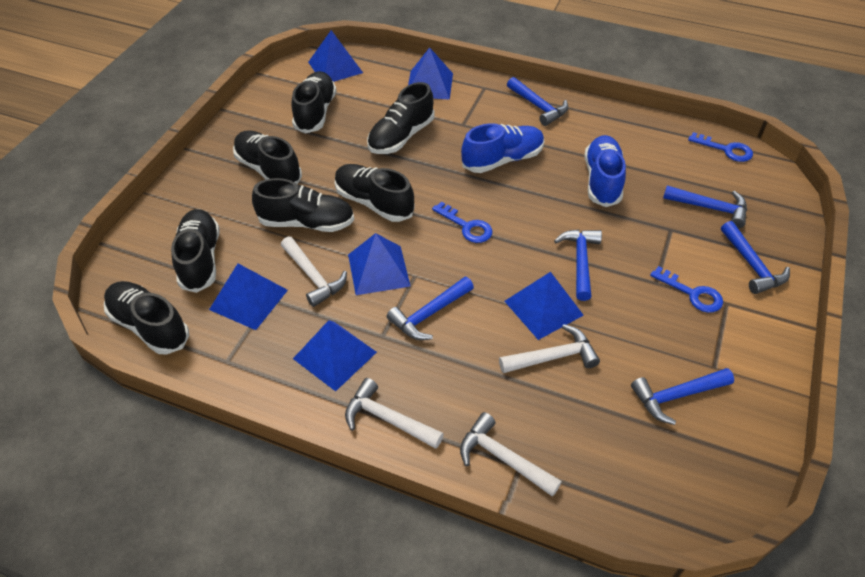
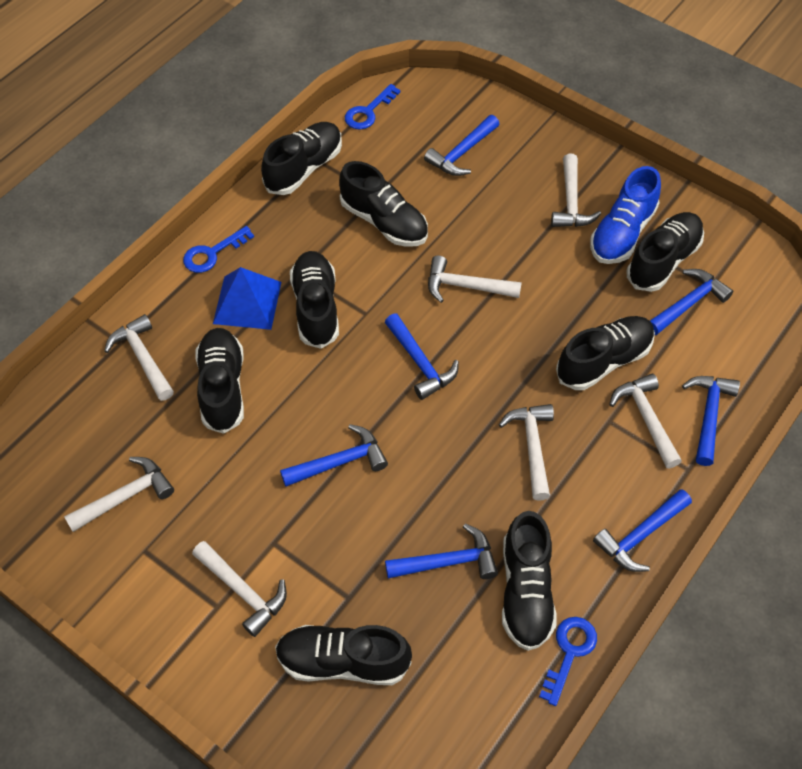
black shoe: [104,281,189,355] [171,209,220,293] [233,130,302,184] [252,178,354,232] [291,71,336,134] [335,164,415,222] [367,82,434,154] = 7 -> [195,328,244,434] [261,122,342,195] [275,625,412,685] [290,251,339,349] [339,161,428,247] [502,511,557,651] [556,316,655,390] [626,212,704,292] = 8
blue hammer: [386,277,474,340] [507,77,568,126] [554,230,602,301] [631,368,734,425] [663,185,747,228] [721,221,790,294] = 6 -> [280,424,388,487] [385,313,459,400] [385,523,498,579] [424,115,499,176] [593,489,692,572] [650,269,733,335] [682,376,740,466] = 7
blue pyramid: [209,264,288,330] [293,320,377,391] [308,30,363,82] [348,233,410,295] [408,47,453,100] [504,272,584,340] = 6 -> [213,267,281,330] = 1
blue shoe: [461,123,544,173] [585,135,626,207] = 2 -> [590,166,661,264] = 1
white hammer: [281,237,347,307] [345,378,444,449] [460,412,562,497] [499,324,600,373] = 4 -> [64,457,174,532] [104,314,174,401] [192,541,287,637] [428,255,522,303] [499,404,554,501] [551,154,601,227] [609,374,682,468] = 7

